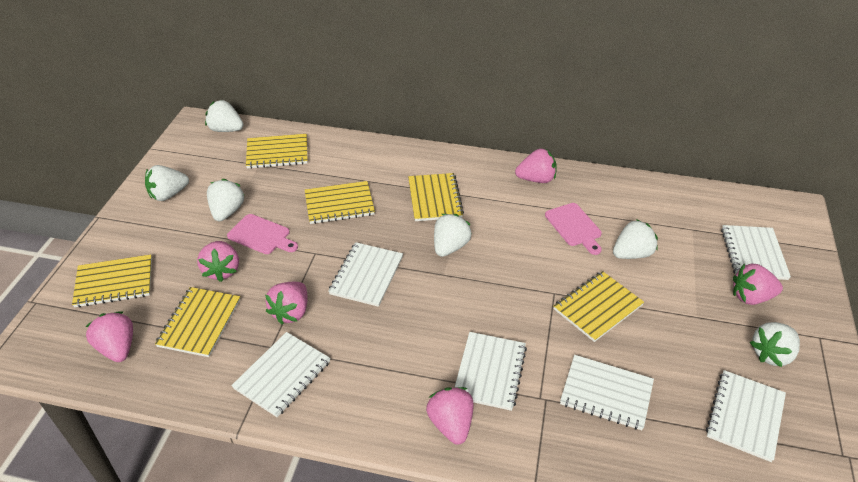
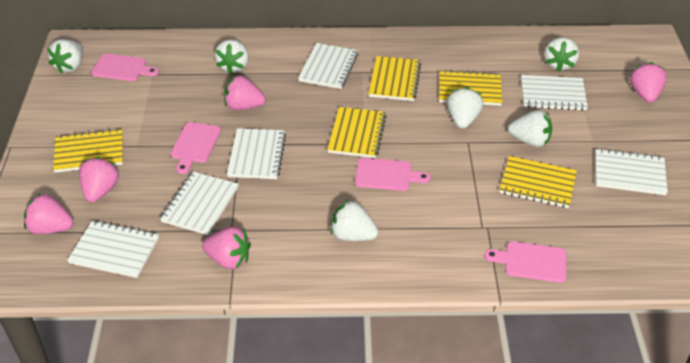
pink cutting board: [227,214,298,254] [545,203,602,255] = 2 -> [91,53,159,81] [170,122,221,174] [355,158,430,191] [484,241,567,283] = 4
pink strawberry: [85,311,133,362] [197,241,239,282] [265,282,308,325] [426,387,474,445] [515,148,556,183] [733,264,783,305] = 6 -> [24,193,74,234] [79,157,119,203] [202,227,251,269] [224,75,266,111] [630,62,667,103] = 5
yellow notebook: [72,255,152,308] [155,287,240,357] [246,134,307,169] [305,181,375,224] [408,173,464,221] [554,271,644,342] = 6 -> [53,128,123,173] [327,107,386,158] [368,56,421,101] [439,70,502,106] [500,156,577,208] = 5

